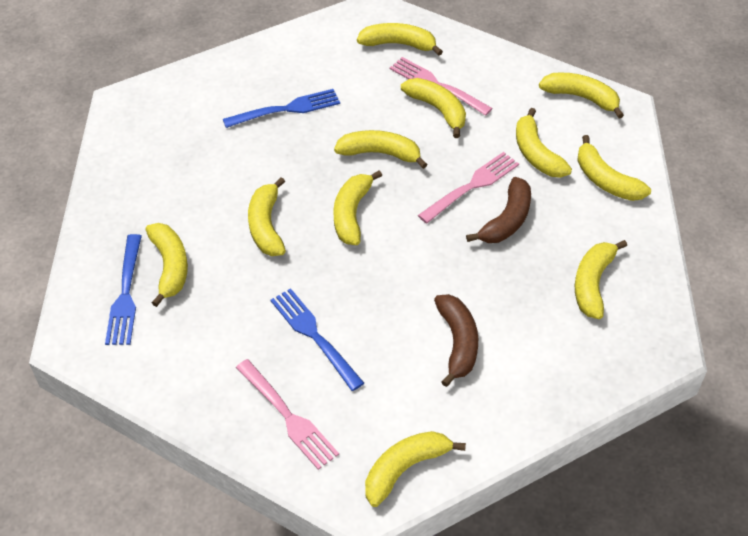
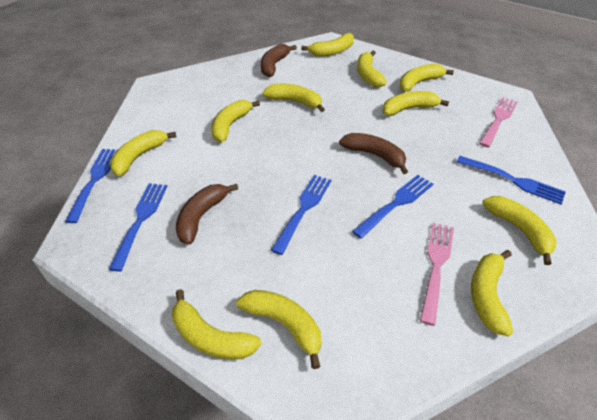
blue fork: [105,234,142,345] [223,89,340,128] [270,288,364,391] = 3 -> [65,149,118,223] [109,183,168,271] [271,175,331,255] [352,175,433,239] [456,156,566,204] = 5
brown banana: [434,294,478,387] [466,177,531,243] = 2 -> [176,184,238,245] [261,44,297,77] [339,133,408,174] = 3
pink fork: [236,359,339,470] [390,57,492,116] [418,152,519,224] = 3 -> [420,223,454,326] [479,97,518,148] = 2

